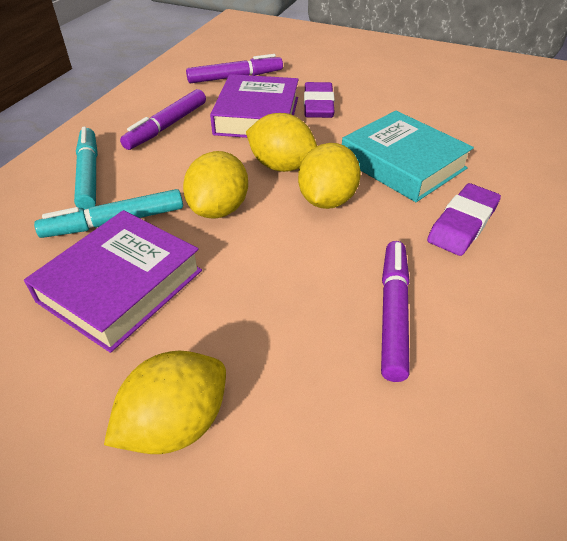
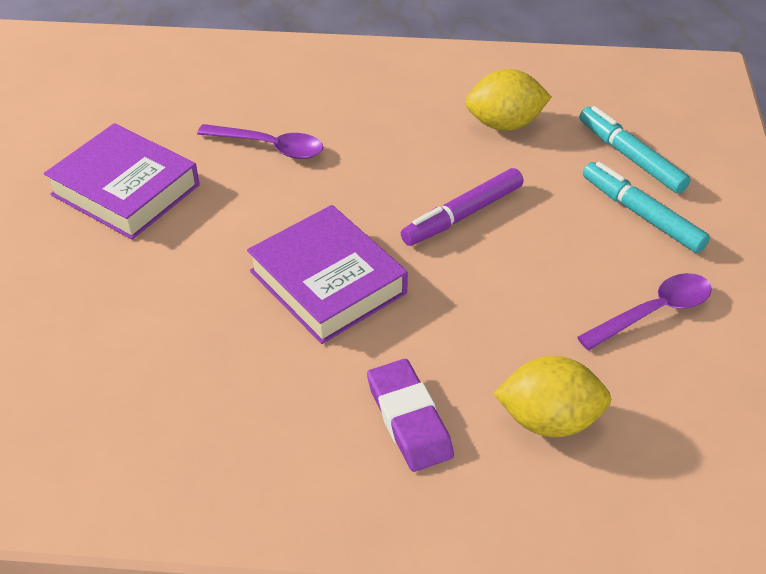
purple eraser: [304,82,335,118] [427,183,501,256] = 2 -> [367,359,454,472] = 1
purple marker: [120,89,206,150] [186,54,283,83] [381,241,410,382] = 3 -> [401,168,524,246] = 1
purple spoon: none = 0 -> [197,124,323,159] [577,273,712,350] = 2
turquoise book: [342,110,474,202] = 1 -> none = 0
yellow lemon: [104,351,226,454] [183,151,248,219] [246,113,317,172] [298,143,361,209] = 4 -> [465,69,551,131] [493,356,611,437] = 2

